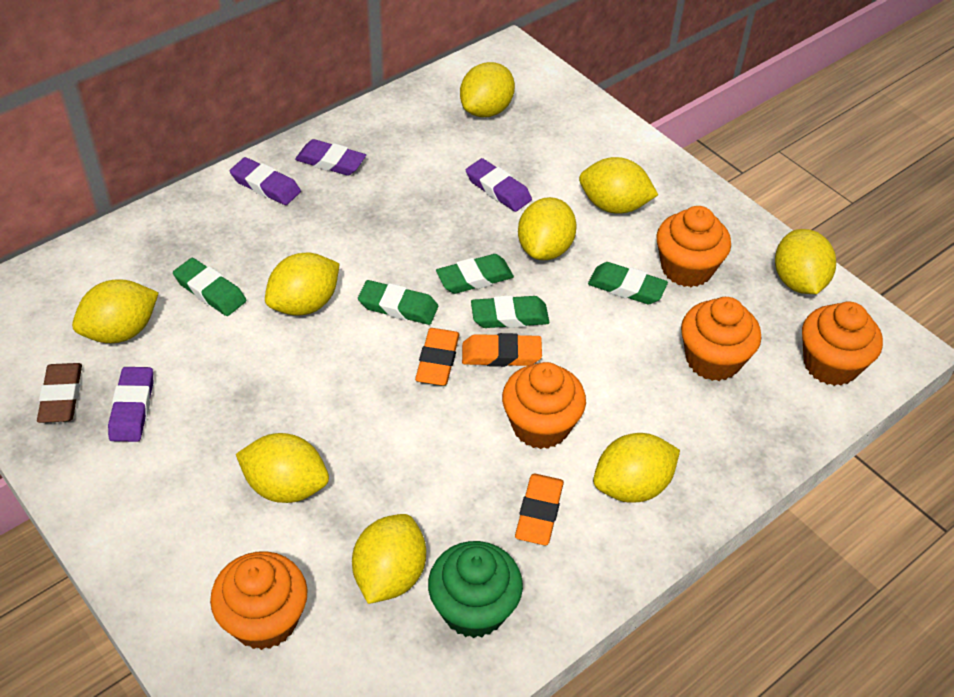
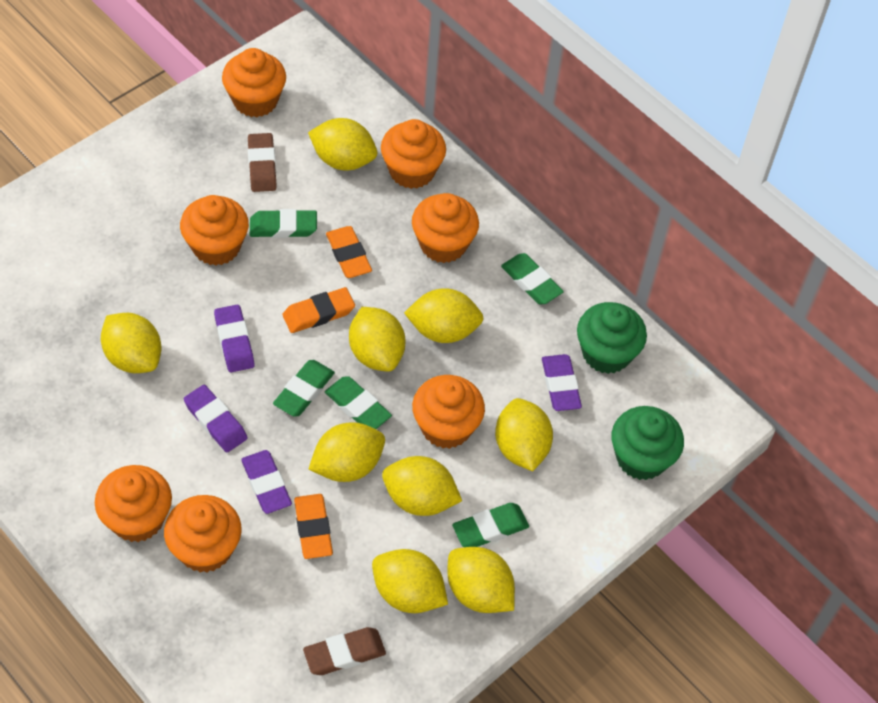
brown eraser: [37,363,82,423] = 1 -> [248,133,277,192] [303,627,386,675] = 2
green cupcake: [428,541,523,638] = 1 -> [577,302,647,374] [611,406,684,480] = 2
orange cupcake: [210,551,308,650] [502,362,586,449] [657,206,731,287] [681,297,761,381] [802,302,883,386] = 5 -> [95,465,172,542] [164,495,242,573] [180,195,249,266] [222,48,286,117] [381,119,446,189] [412,193,479,263] [412,375,485,449] = 7

